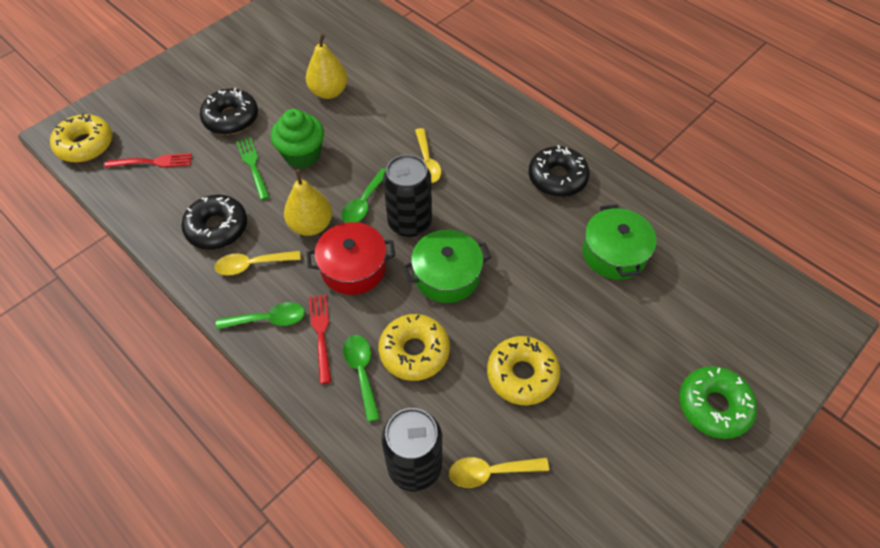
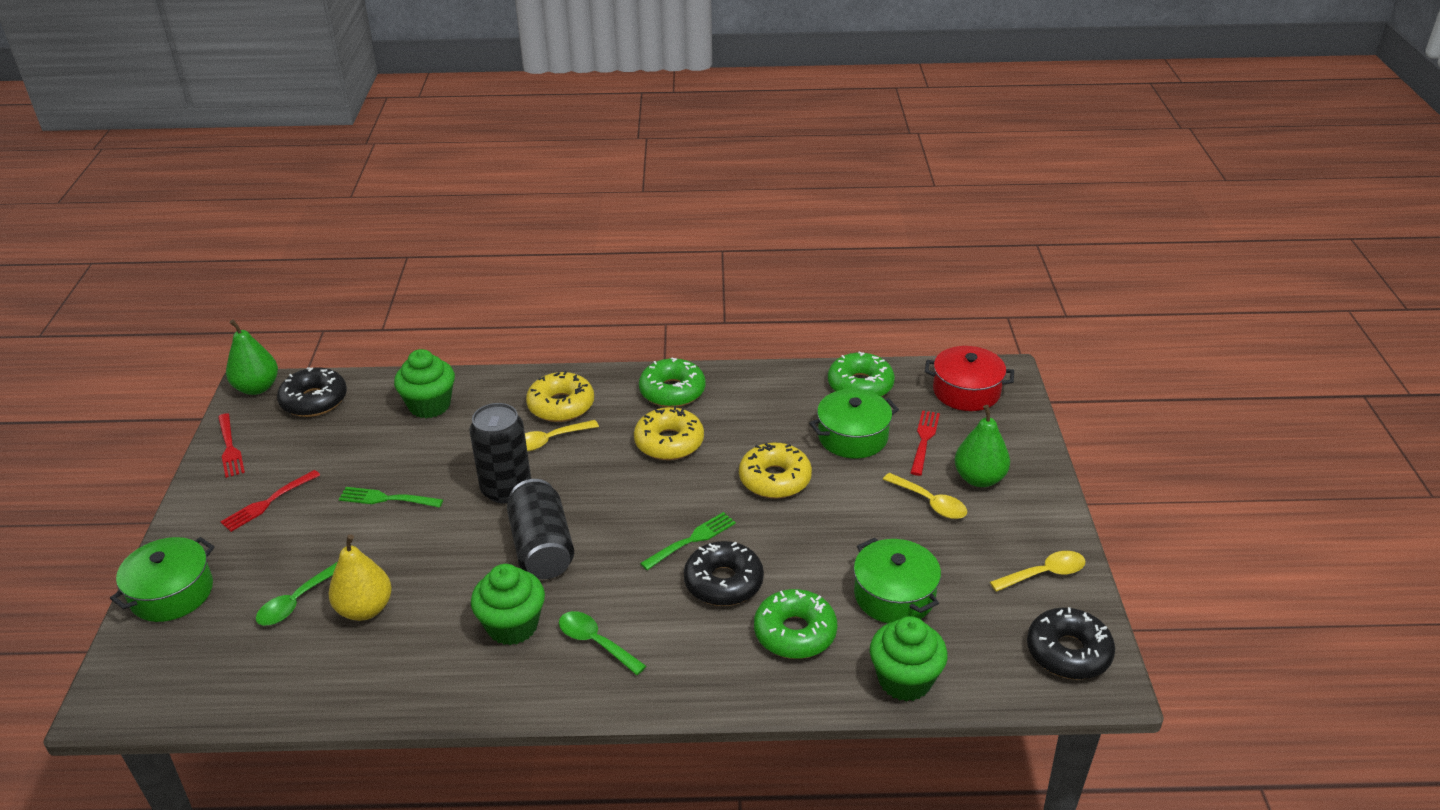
green cupcake: [271,109,324,168] = 1 -> [394,349,455,418] [471,564,545,645] [870,616,948,702] = 3
green donut: [679,366,757,439] = 1 -> [639,358,705,407] [754,589,837,659] [828,352,895,397] = 3
green fork: [236,137,270,200] = 1 -> [339,487,443,508] [640,512,736,570] = 2
green pear: none = 0 -> [226,319,278,395] [954,405,1010,487] = 2
green pot: [403,230,491,303] [582,204,656,280] = 2 -> [110,537,215,622] [809,389,899,459] [854,538,941,623] = 3
green spoon: [216,302,305,330] [341,168,386,223] [343,335,380,422] = 3 -> [256,562,337,625] [559,611,646,675] = 2
red fork: [104,153,192,168] [309,294,331,384] = 2 -> [218,413,245,478] [220,470,320,532] [911,411,940,476] = 3
yellow pear: [284,169,332,236] [306,34,348,99] = 2 -> [329,534,392,621] = 1

